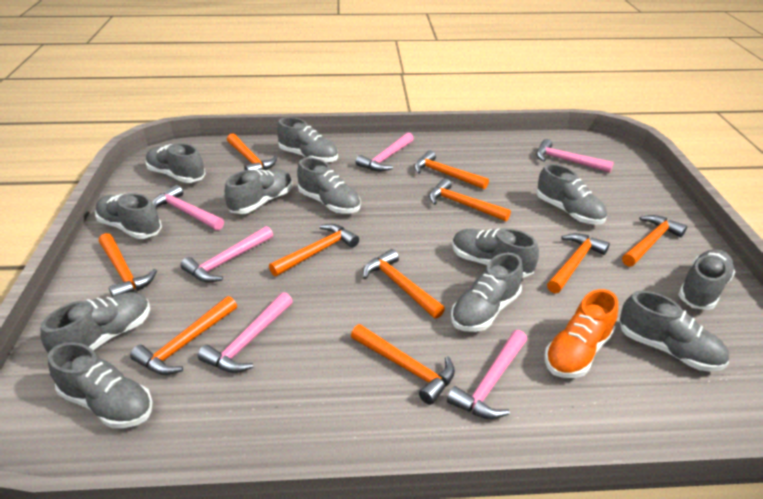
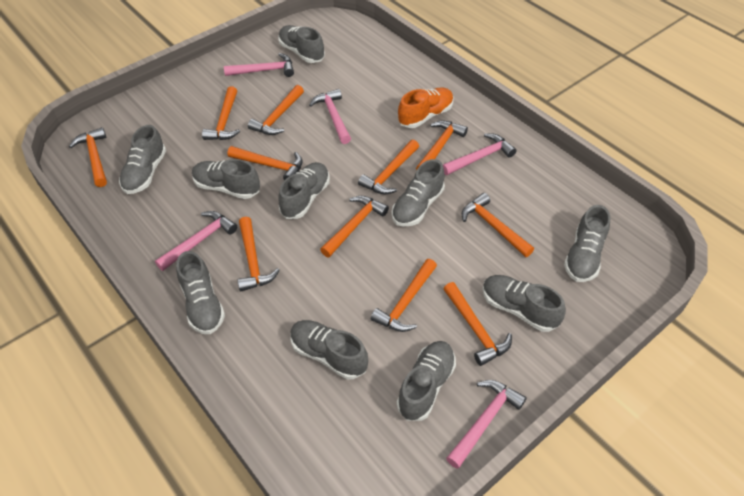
grey shoe: [40,292,150,354] [48,342,153,428] [95,193,162,239] [145,143,205,183] [225,169,292,214] [277,117,338,163] [297,158,361,214] [451,253,523,332] [452,228,539,278] [537,164,607,225] [620,291,729,372] [678,249,735,310] = 12 -> [119,125,166,194] [176,251,225,334] [192,159,260,199] [278,25,325,63] [278,162,330,219] [290,320,368,380] [392,159,445,226] [397,341,456,421] [483,275,566,332] [564,205,611,282] = 10
orange hammer: [99,233,157,297] [130,296,237,375] [227,133,277,170] [269,224,359,276] [351,324,455,405] [363,249,445,319] [414,151,489,190] [429,178,511,221] [547,233,610,293] [622,215,687,267] = 10 -> [69,127,107,187] [202,86,240,140] [227,146,303,180] [237,217,280,292] [248,85,304,135] [320,196,389,257] [358,139,419,194] [371,259,437,332] [416,121,468,171] [444,282,512,366] [462,193,534,257] = 11
pink hammer: [152,185,224,230] [181,226,273,283] [198,292,293,373] [356,133,414,171] [447,330,527,419] [536,139,614,173] = 6 -> [155,211,237,271] [224,53,294,77] [309,89,351,144] [443,133,516,175] [446,380,527,469] = 5

